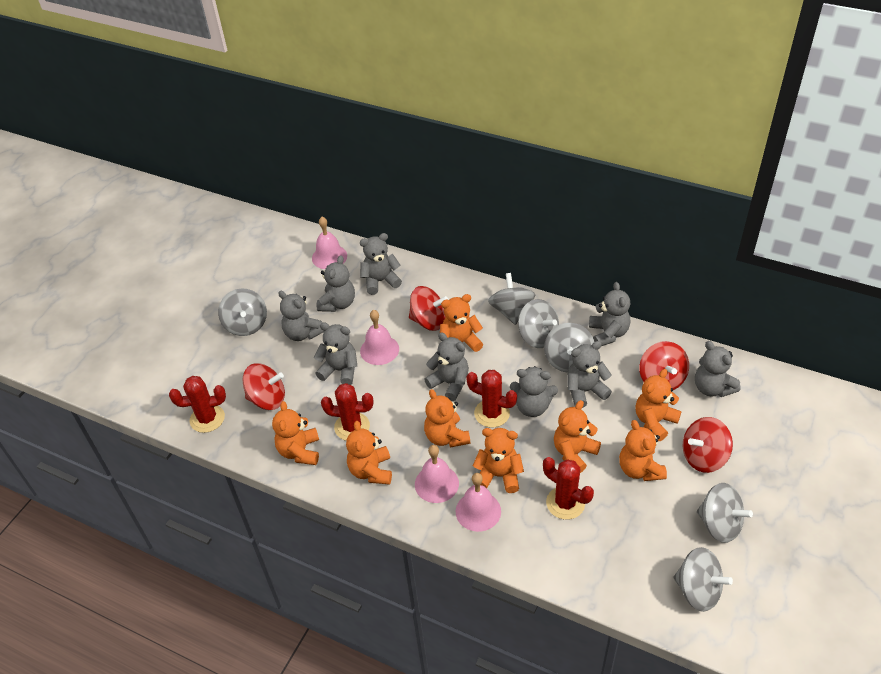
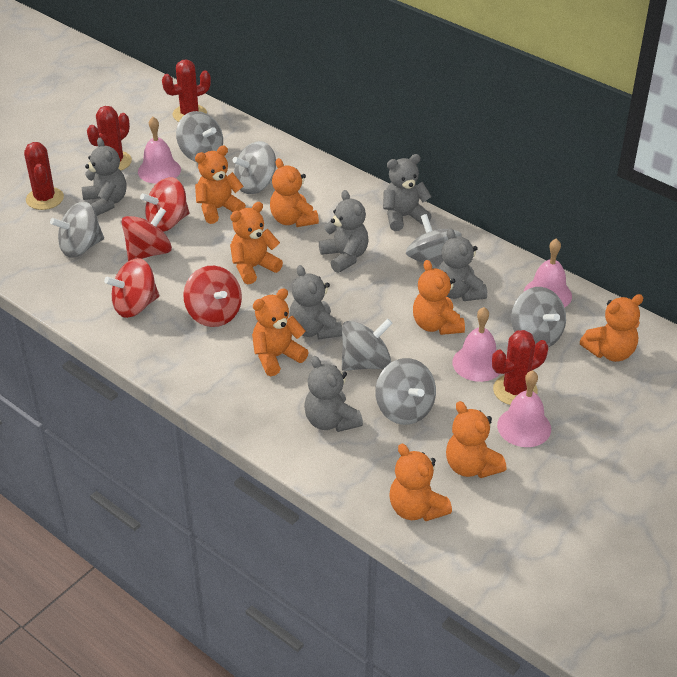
grey spinning top: [218,289,267,336] [488,273,536,325] [518,299,559,348] [544,323,594,373] [673,547,733,612] [697,483,753,543] = 6 -> [50,202,104,258] [176,111,223,162] [233,141,276,194] [342,318,393,371] [375,358,436,425] [406,214,461,269] [511,287,566,348] = 7
grey teddy bear: [278,291,324,341] [314,322,357,385] [317,255,355,312] [360,233,402,295] [424,332,469,401] [510,366,558,417] [567,341,612,407] [589,282,630,346] [695,341,741,397] = 9 -> [82,138,127,216] [289,265,342,339] [304,356,363,432] [319,190,369,273] [383,154,432,231] [438,228,487,301] = 6

